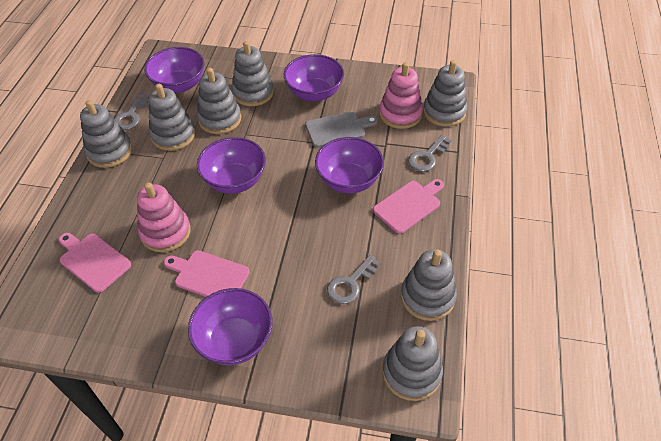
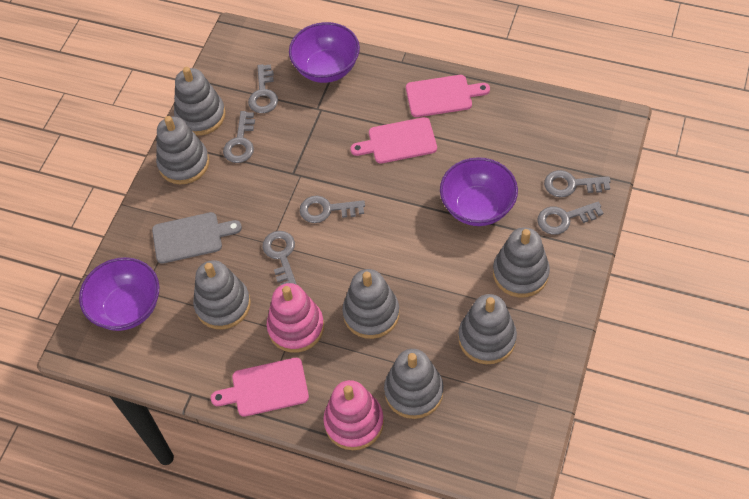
grey key: [115,93,149,130] [327,255,380,304] [408,135,451,172] = 3 -> [223,111,255,163] [248,64,278,113] [262,231,297,285] [300,196,365,223] [537,201,603,235] [544,170,611,197] = 6
purple bowl: [144,47,205,93] [188,288,272,365] [197,137,266,194] [284,54,344,101] [315,137,384,193] = 5 -> [79,257,159,331] [289,22,360,83] [440,157,518,226] = 3

